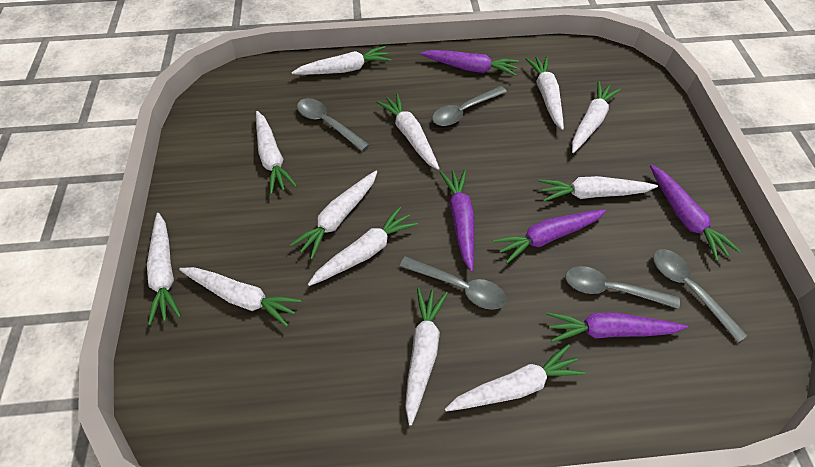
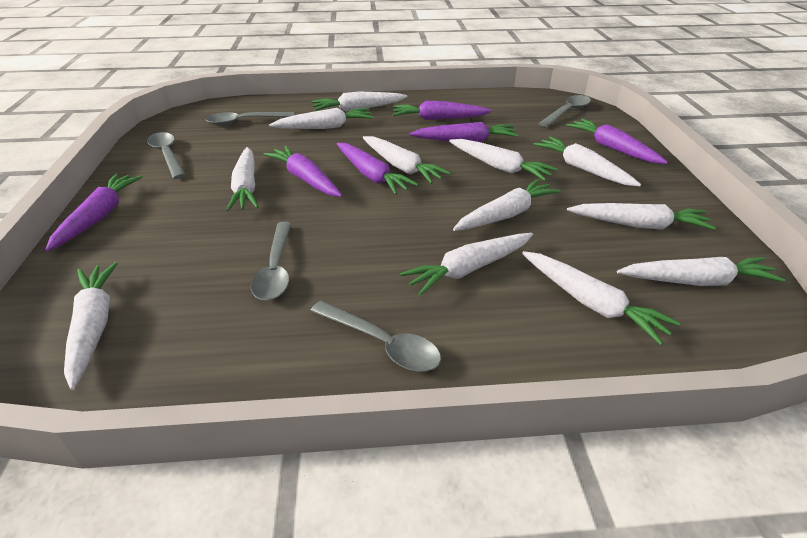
purple carrot: [420,50,519,76] [440,169,474,272] [493,209,607,264] [547,312,688,342] [650,165,740,261] = 5 -> [45,174,142,251] [263,146,342,197] [337,143,418,195] [392,101,492,120] [409,122,519,142] [566,119,668,164] = 6

